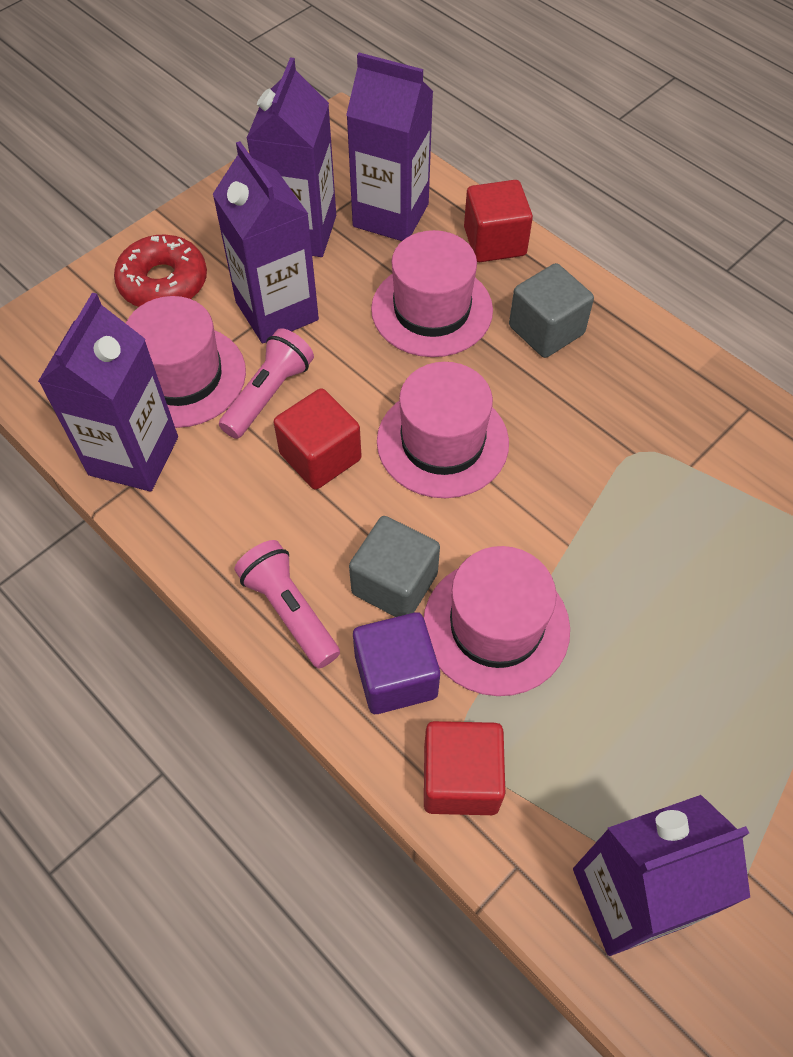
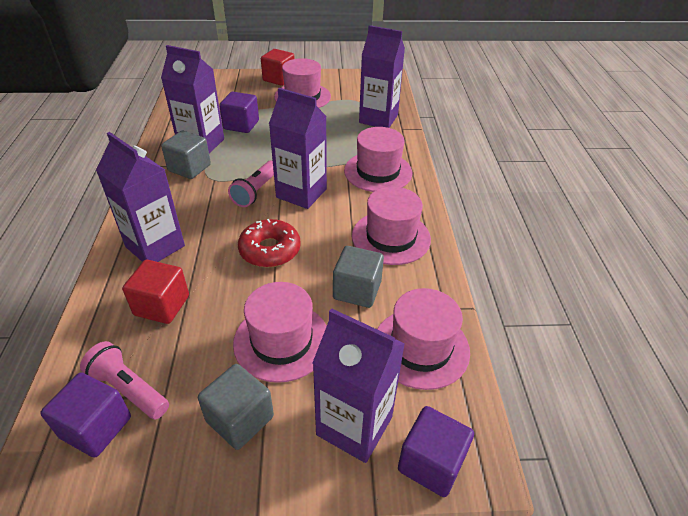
grey cube: [349,516,440,617] [509,263,594,358] = 2 -> [161,131,211,179] [198,364,274,450] [333,246,384,308] = 3
pink hat: [126,296,246,428] [371,230,493,357] [377,362,509,498] [424,546,570,696] = 4 -> [233,282,327,383] [274,58,331,108] [344,127,412,192] [352,187,431,265] [377,288,470,390] = 5
purple cube: [353,612,440,714] = 1 -> [40,373,131,458] [219,92,259,133] [398,406,474,497] = 3
red cube: [273,388,361,490] [424,721,505,815] [464,180,533,262] = 3 -> [122,260,189,324] [261,49,295,86] = 2

